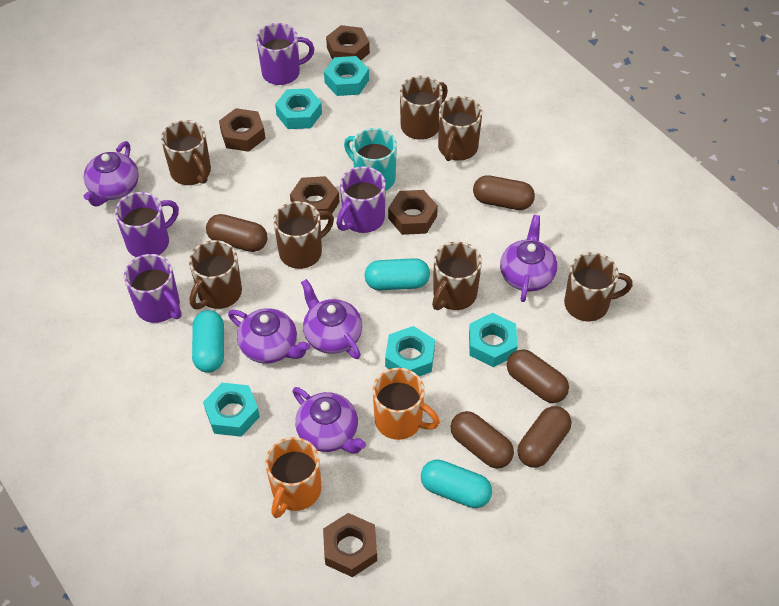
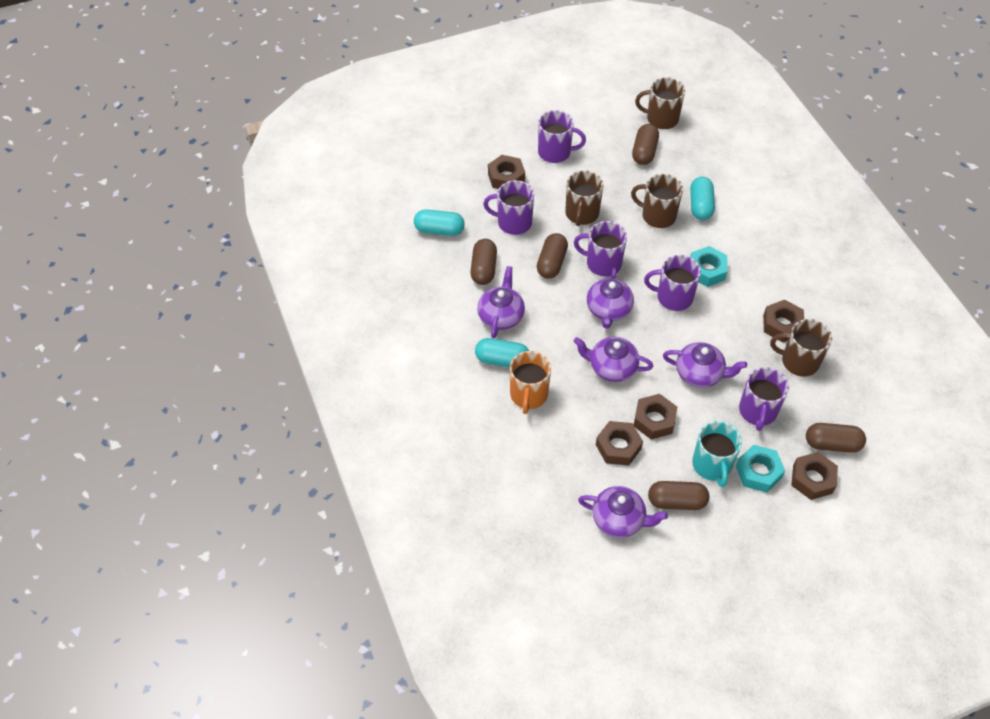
brown mug: [161,120,211,185] [189,240,242,309] [273,201,334,269] [400,76,448,140] [432,242,482,310] [438,96,482,161] [564,252,633,321] = 7 -> [565,170,603,226] [631,174,683,228] [635,77,685,129] [770,319,832,377] = 4
orange mug: [265,437,321,518] [372,368,440,440] = 2 -> [510,351,551,414] = 1
purple mug: [115,192,179,258] [124,254,182,323] [256,23,314,85] [336,166,386,233] = 4 -> [483,180,534,235] [538,110,586,163] [574,221,627,276] [644,255,701,311] [739,367,789,431] = 5
turquoise nut: [203,383,260,437] [275,88,322,129] [324,56,369,96] [385,326,435,376] [469,313,518,367] = 5 -> [690,246,728,287] [736,445,785,493] = 2

